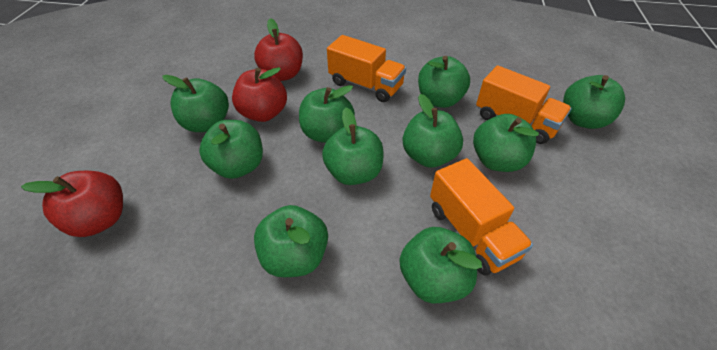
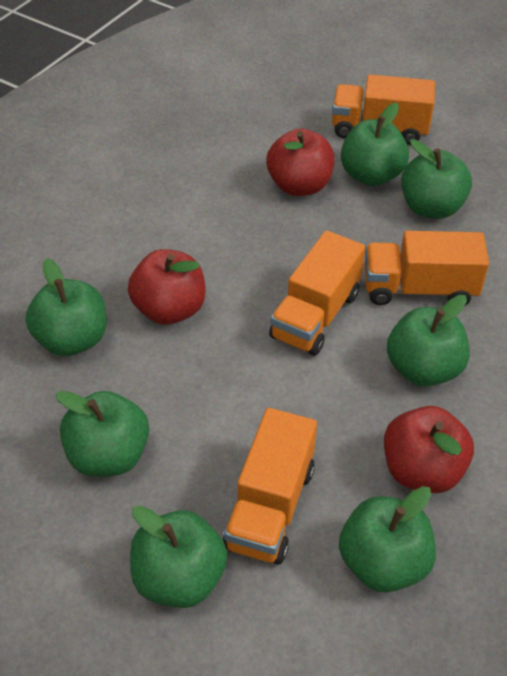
green apple: [162,75,229,132] [199,120,263,179] [254,205,328,277] [299,85,355,143] [322,108,383,185] [400,227,482,303] [403,94,463,168] [418,56,470,108] [473,114,539,172] [563,75,625,129] = 10 -> [25,258,107,356] [56,391,149,477] [130,506,227,608] [339,486,436,593] [341,103,409,186] [387,295,470,386] [401,139,472,219] = 7
orange truck: [327,35,406,102] [430,158,533,275] [476,65,572,144] = 3 -> [222,408,317,564] [269,230,365,356] [332,74,435,145] [364,231,489,306] = 4

